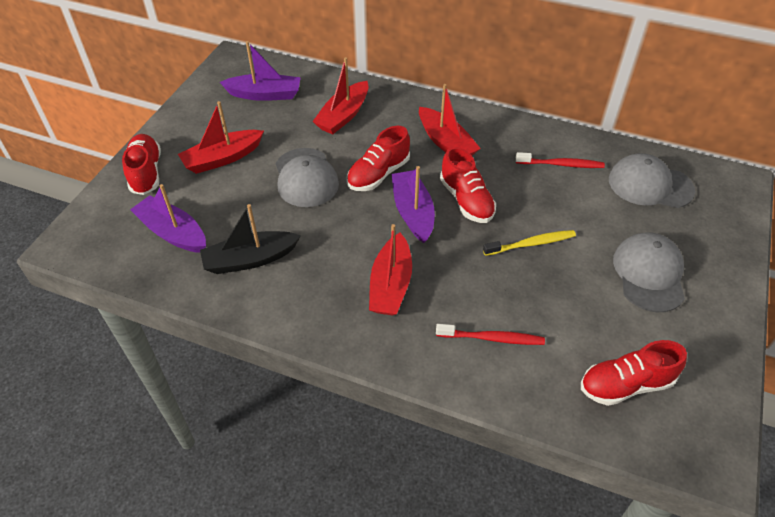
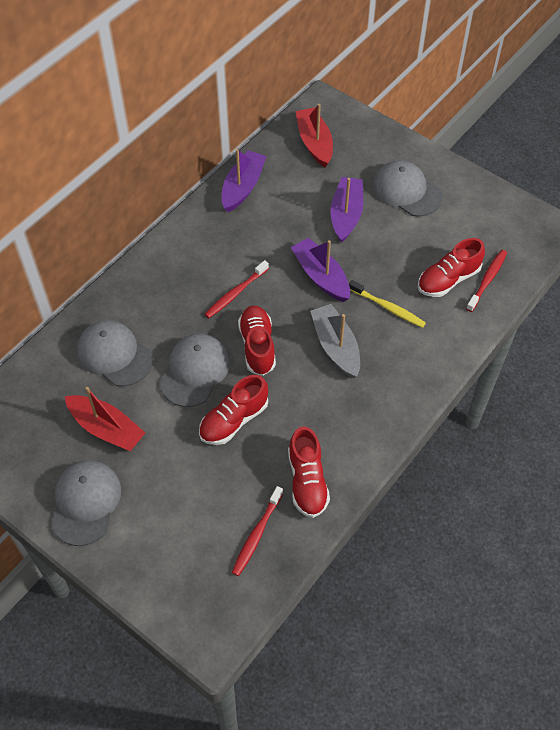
black boat: [200,204,301,274] = 1 -> none = 0
grey boat: none = 0 -> [310,304,360,378] = 1
grey cap: [275,148,339,207] [609,153,695,208] [613,232,685,312] = 3 -> [51,460,121,546] [77,320,153,387] [159,334,230,407] [373,160,443,217] = 4
red boat: [178,101,264,174] [312,57,369,134] [369,224,412,315] [419,84,481,155] = 4 -> [65,387,145,451] [295,104,333,167] = 2
red toothbrush: [436,324,545,345] [516,152,605,168] = 2 -> [204,260,269,318] [232,486,283,576] [466,250,507,312] = 3

